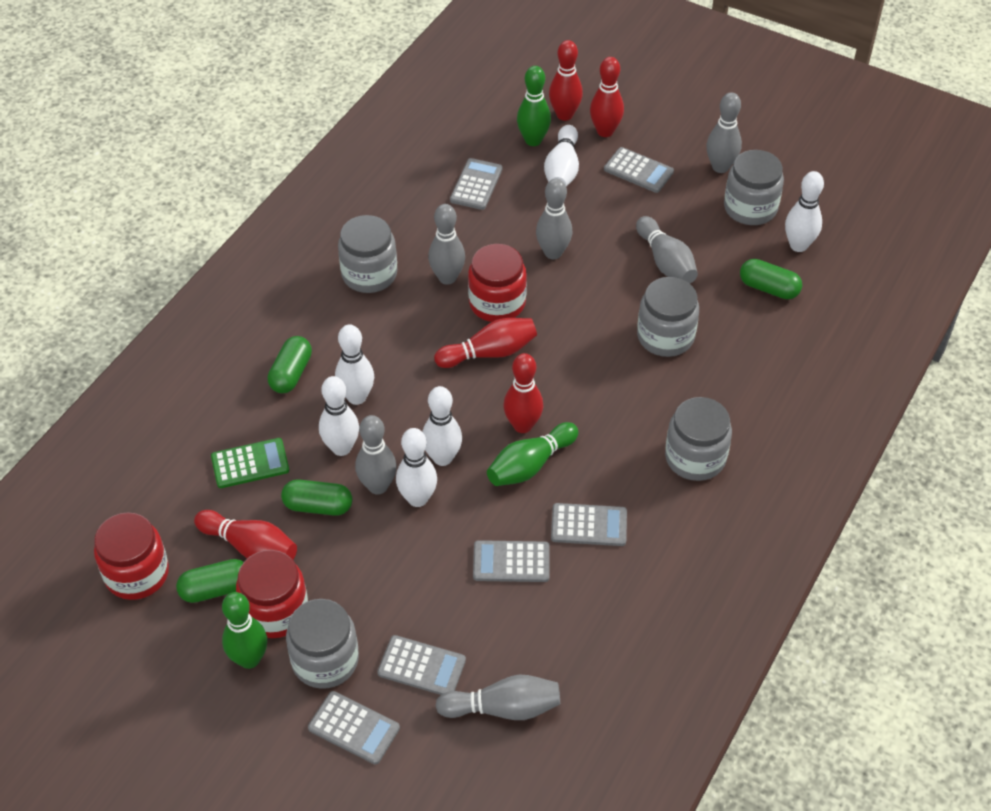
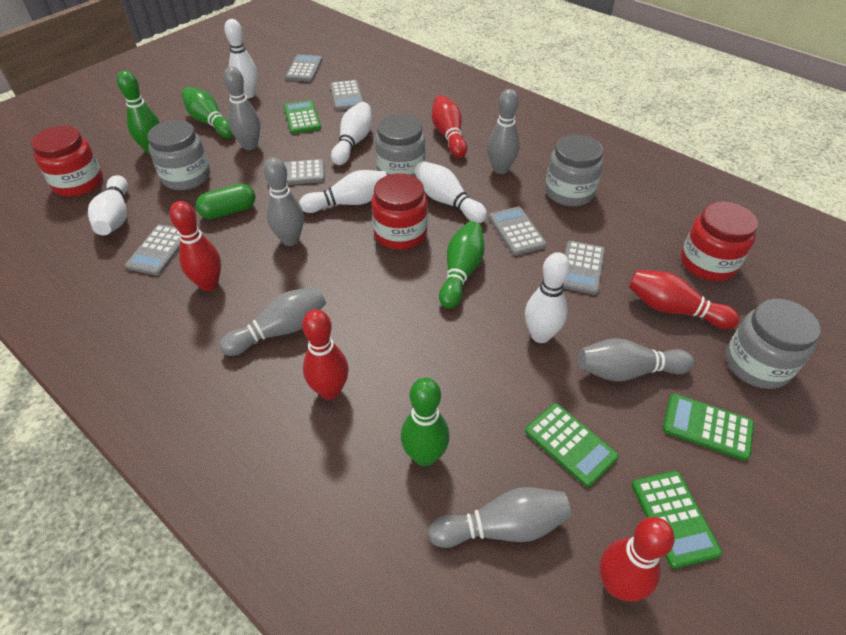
green bowling pin: [222,592,267,669] [487,422,578,486] [517,66,551,146] = 3 -> [117,71,160,154] [181,87,234,138] [401,378,450,466] [439,221,485,309] = 4
green calculator: [211,438,289,488] = 1 -> [284,100,321,134] [525,403,619,487] [632,471,722,568] [663,394,754,461] = 4
green capsule: [176,559,244,603] [268,336,312,393] [281,479,352,516] [740,259,802,299] = 4 -> [196,183,256,219] = 1
grey jar: [286,599,359,689] [338,215,397,293] [637,277,699,357] [665,397,732,481] [724,150,784,225] = 5 -> [147,120,210,190] [375,114,426,178] [545,134,603,207] [726,299,820,389] = 4

